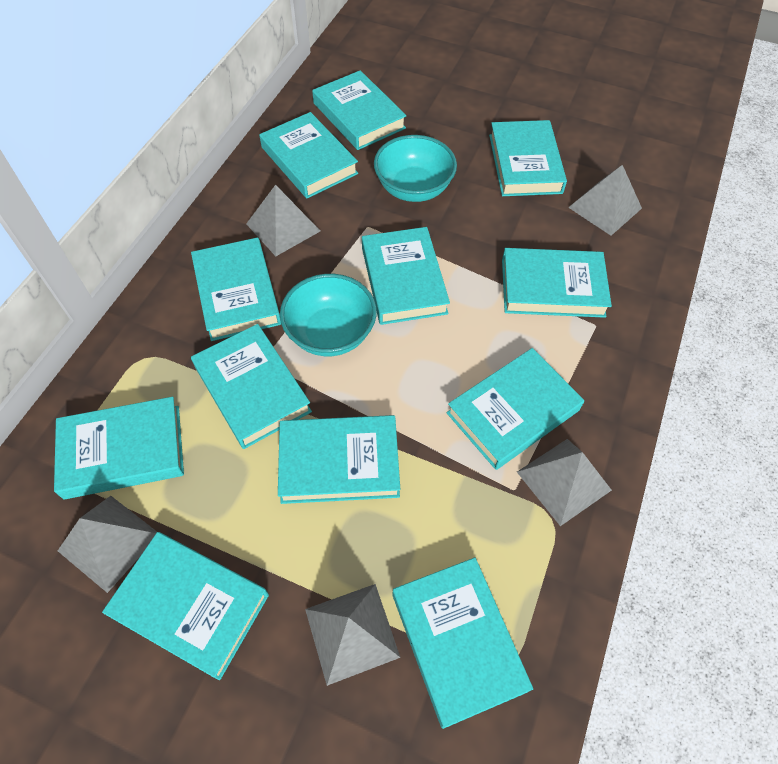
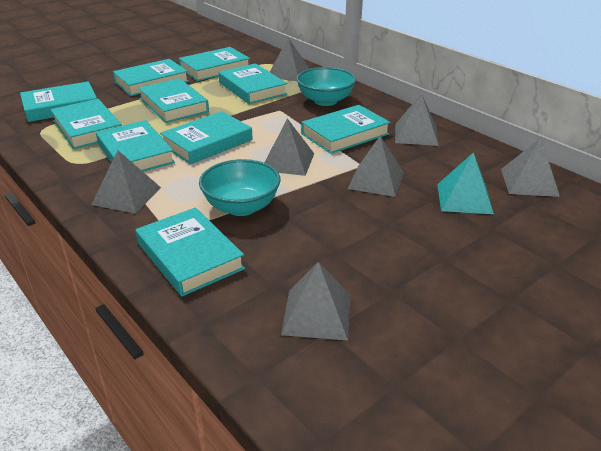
grey pyramid: [58,496,157,593] [246,185,320,256] [305,584,400,686] [517,439,612,526] [568,165,642,236] = 5 -> [91,150,161,214] [264,118,314,176] [270,38,310,81] [281,262,351,341] [347,136,404,197] [395,93,439,146] [501,138,560,197] = 7
turquoise book: [54,397,184,500] [102,532,269,680] [191,237,281,341] [191,324,312,449] [259,112,358,198] [278,415,400,504] [312,70,407,150] [362,227,450,325] [392,558,533,729] [447,348,584,470] [489,120,567,196] [502,248,612,318] = 12 -> [20,81,97,122] [50,99,122,149] [96,120,175,172] [112,59,189,96] [136,207,245,296] [138,78,209,123] [160,111,253,164] [178,47,250,81] [218,63,287,104] [301,105,390,154] = 10
turquoise pyramid: none = 0 -> [437,153,494,214] = 1

